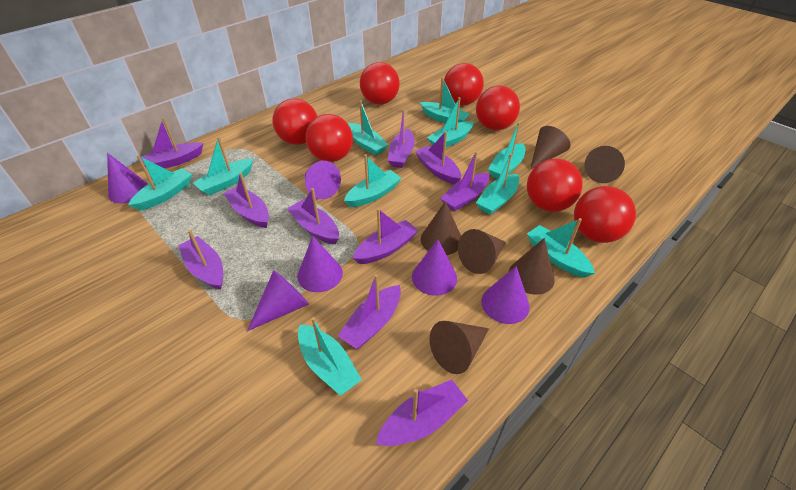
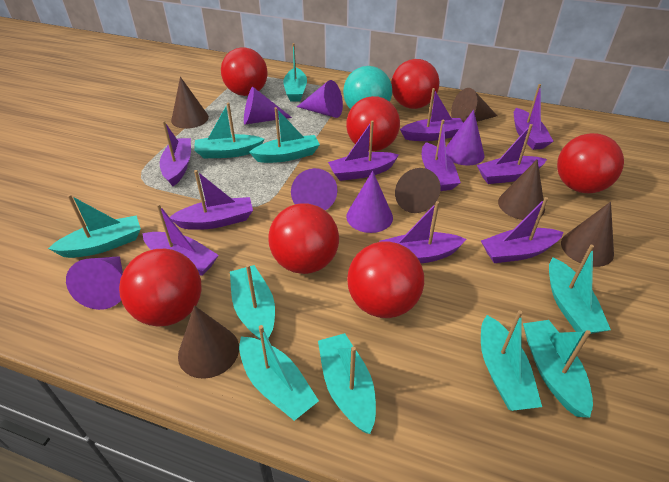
turquoise ball: none = 0 -> [343,66,392,109] = 1

